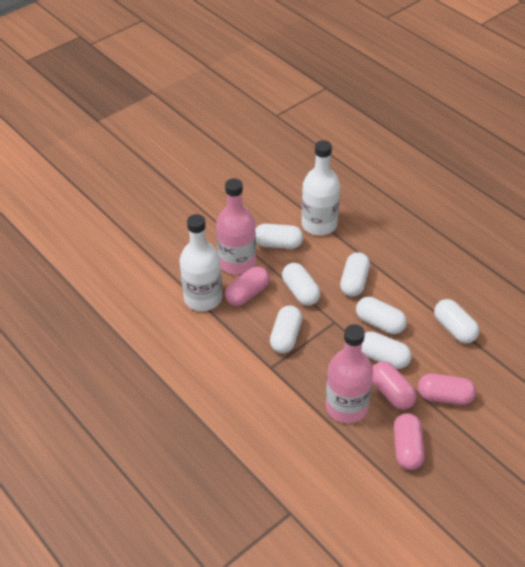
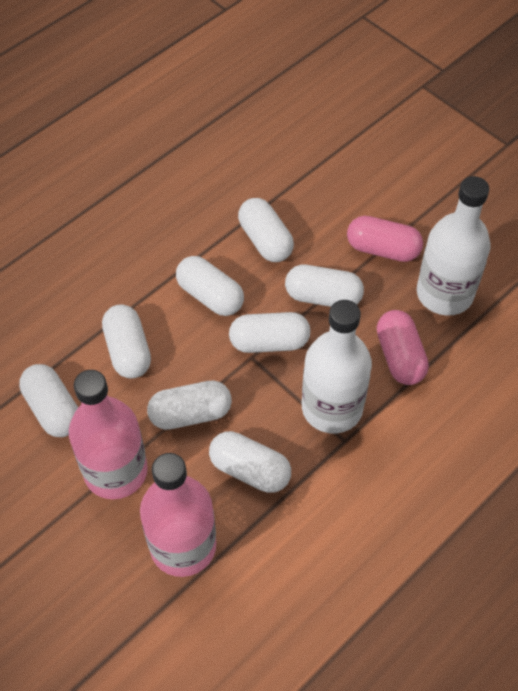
pink capsule: [225,266,269,306] [372,362,417,410] [394,413,425,470] [418,374,476,405] = 4 -> [347,216,423,262] [377,310,429,385] = 2
white capsule: [255,224,303,249] [270,305,303,353] [282,263,321,306] [340,252,370,297] [356,297,407,334] [362,332,412,369] [434,299,480,343] = 7 -> [19,364,78,437] [102,304,151,379] [147,380,232,430] [176,256,244,316] [209,431,291,493] [229,312,310,353] [238,198,294,262] [285,265,364,307] = 8

